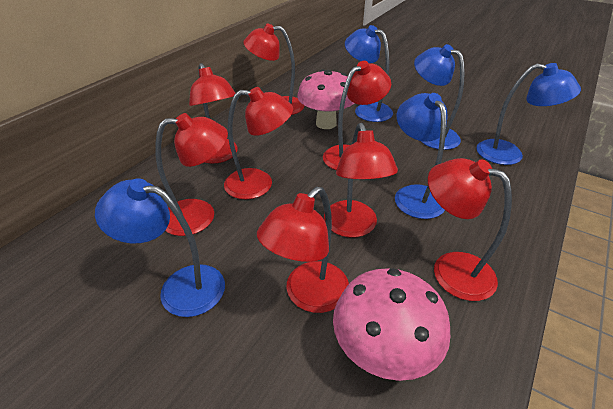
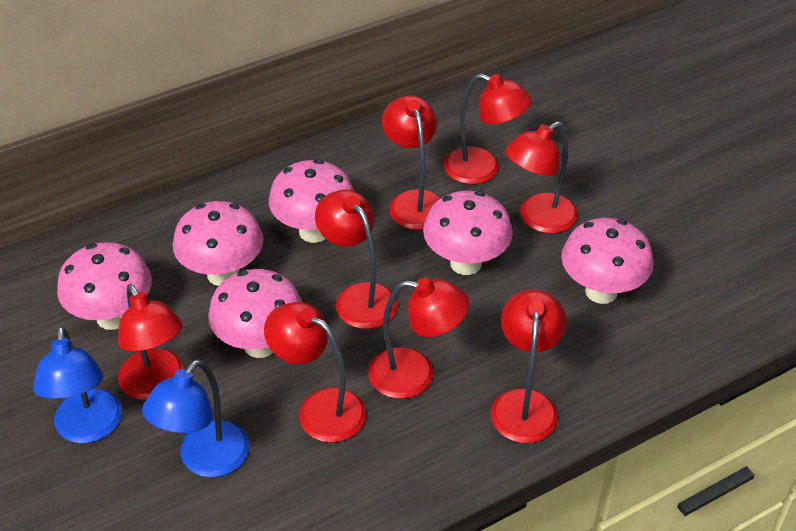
blue lamp: [95,178,225,317] [345,25,393,122] [395,93,448,219] [414,44,465,150] [476,63,581,165] = 5 -> [33,326,122,443] [142,359,249,477] = 2
pink mushroom: [297,69,354,129] [333,268,451,381] = 2 -> [57,242,152,330] [173,201,263,286] [208,269,302,358] [269,159,354,243] [423,191,513,275] [561,218,654,304] = 6

